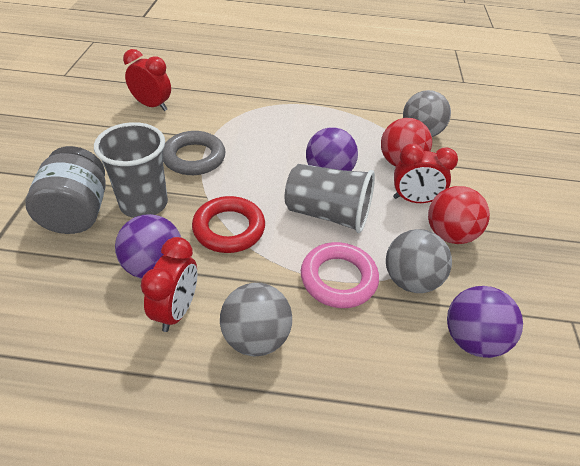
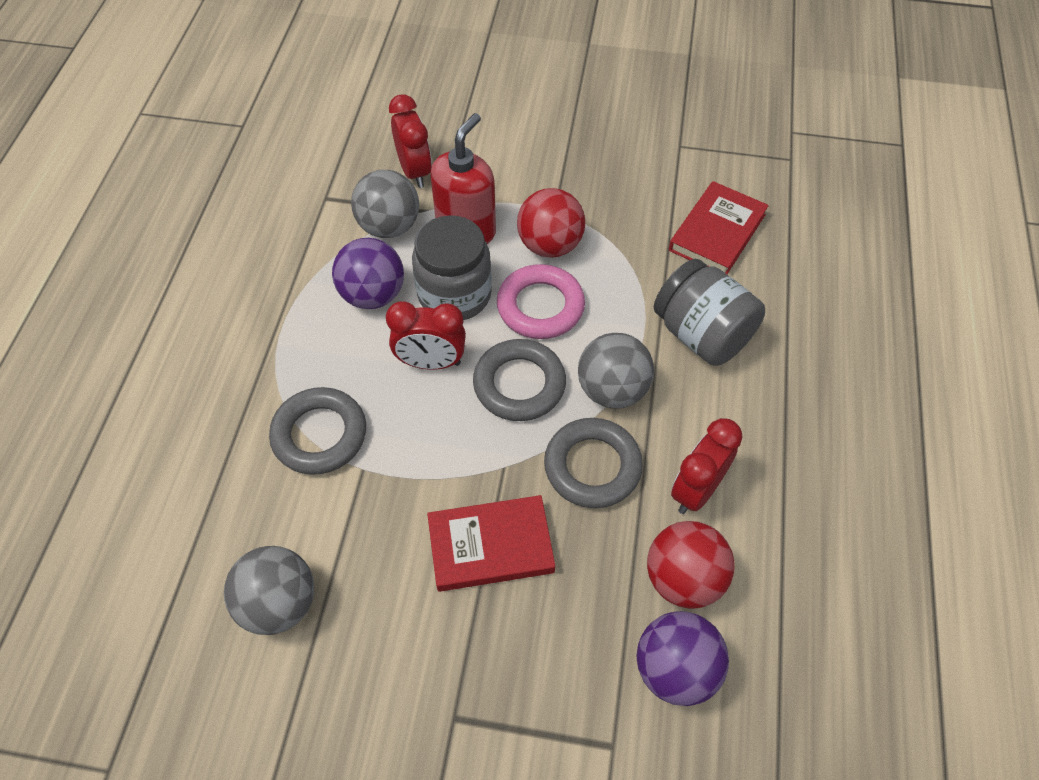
grey cup: [94,122,168,218] [285,164,375,233] = 2 -> none = 0
grey jar: [25,146,106,234] = 1 -> [412,215,492,320] [654,259,765,366] = 2
grey ring: [163,131,226,175] = 1 -> [269,387,366,475] [473,339,566,421] [544,418,643,508] = 3
purple ball: [115,214,181,279] [306,128,358,171] [447,286,523,358] = 3 -> [332,238,404,309] [637,611,729,706] = 2
red book: none = 0 -> [427,495,555,592] [669,181,769,274] = 2
red ring: [192,196,265,253] = 1 -> none = 0
red soap dispenser: none = 0 -> [430,113,496,244] = 1

